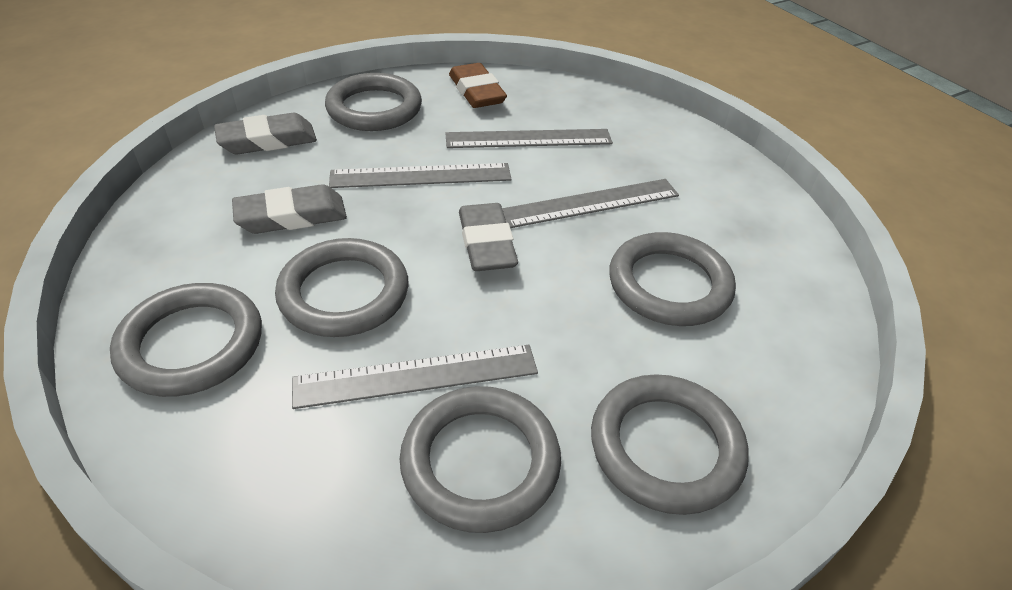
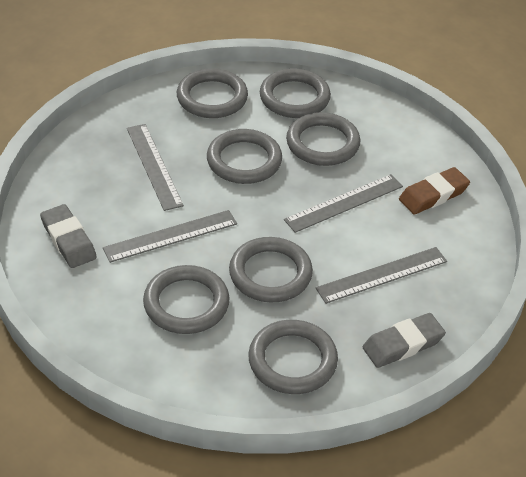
grey eraser: [214,113,317,154] [232,184,347,234] [459,203,518,271] = 3 -> [40,204,97,268] [363,313,446,368] = 2
grey ring: [110,283,262,397] [275,238,409,337] [325,73,422,131] [400,386,561,533] [591,374,749,515] [609,232,736,326] = 6 -> [143,265,229,334] [177,68,248,118] [207,129,282,184] [229,237,313,302] [248,320,338,394] [260,68,331,118] [286,112,360,166] = 7

